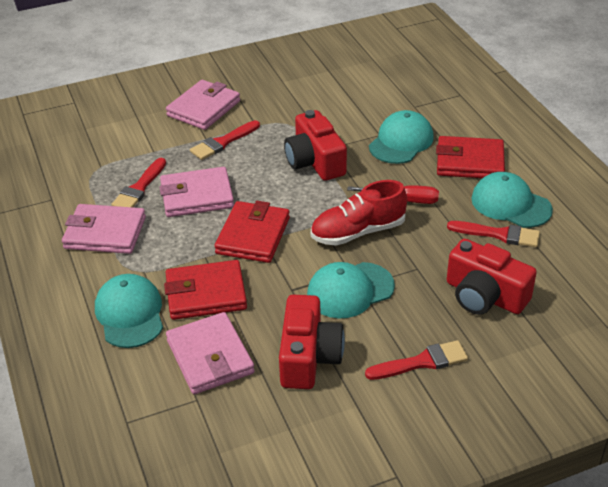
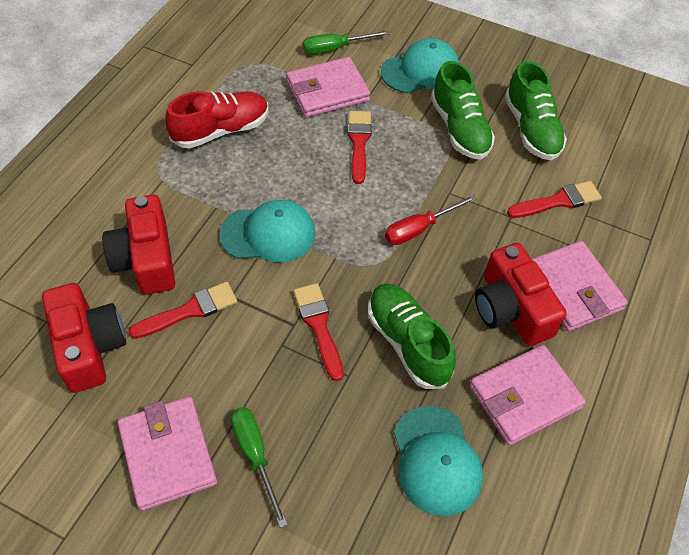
green screwdriver: none = 0 -> [231,407,288,528] [303,30,390,54] = 2
green shoe: none = 0 -> [368,283,456,389] [431,61,495,159] [505,61,567,160] = 3
red wallet: [164,260,247,320] [215,201,290,263] [436,136,505,178] = 3 -> none = 0
turquoise cap: [95,274,163,348] [307,262,395,318] [369,110,434,164] [471,172,553,228] = 4 -> [219,200,315,262] [381,38,459,93] [394,406,483,516] = 3

